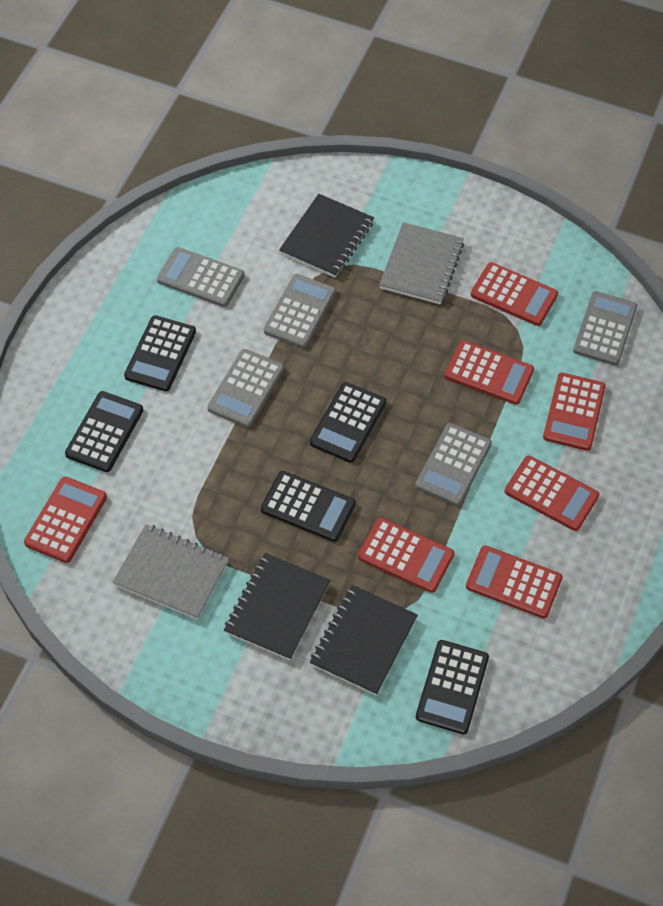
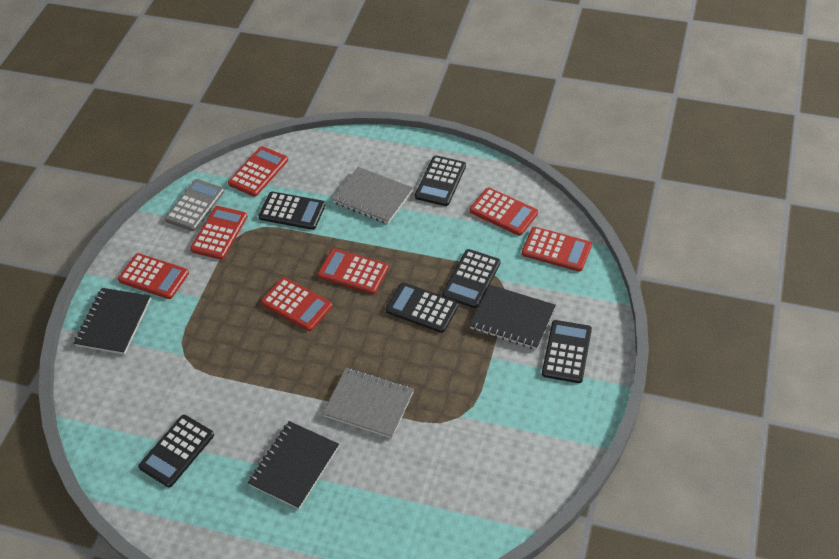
black calculator: [65,391,143,472] [124,315,196,391] [261,471,356,542] [310,382,386,463] [416,640,489,734] = 5 -> [138,415,214,487] [258,192,326,230] [386,282,459,333] [415,155,466,206] [442,249,500,308] [542,320,592,383] = 6
grey calculator: [157,247,244,307] [207,349,284,428] [264,274,336,348] [415,423,492,506] [573,291,637,366] = 5 -> [165,179,225,231] = 1

